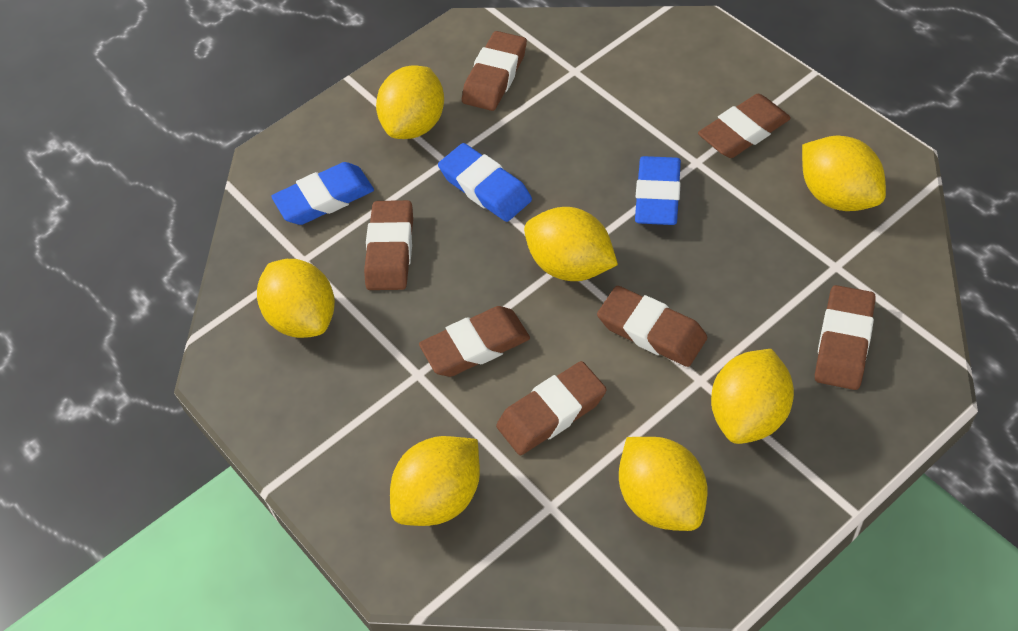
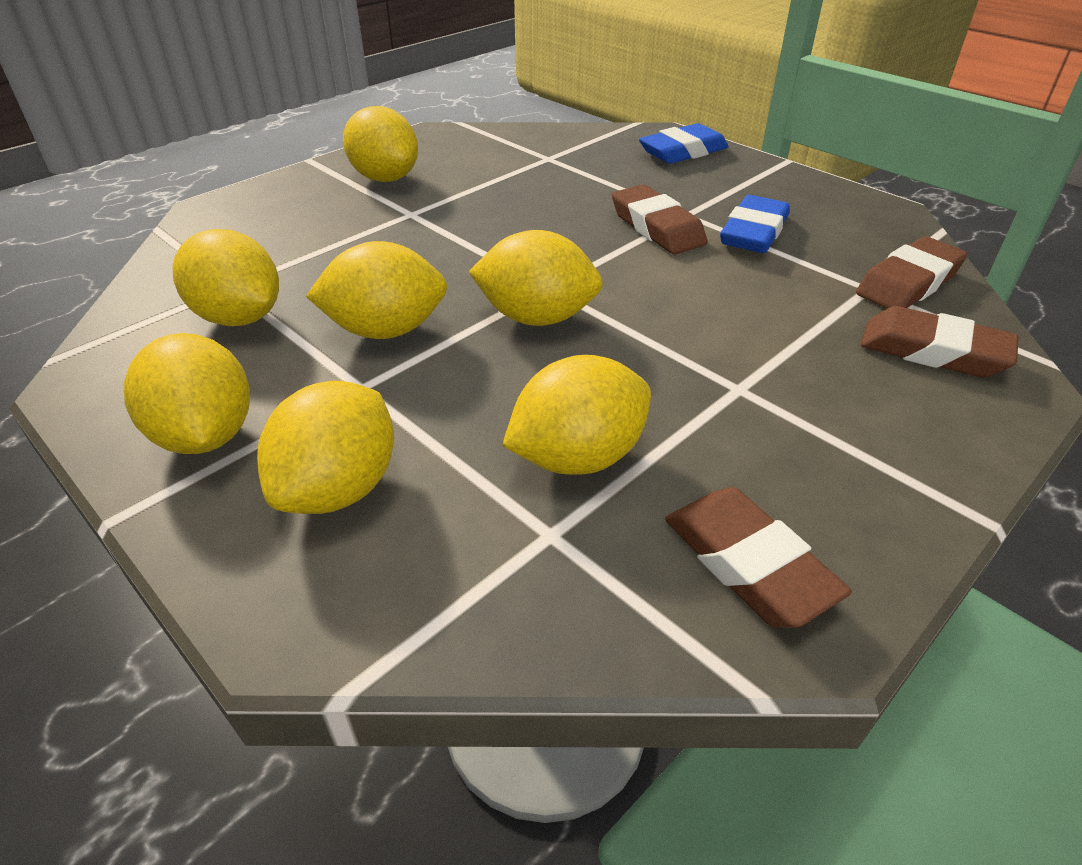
blue eraser: [271,162,374,225] [438,143,532,222] [635,156,681,225] = 3 -> [639,123,729,164] [720,195,790,253] = 2
brown eraser: [364,200,413,290] [419,306,530,377] [462,31,527,111] [496,361,607,455] [597,286,707,367] [698,94,791,158] [815,285,876,390] = 7 -> [612,184,707,254] [665,487,852,628] [856,236,967,308] [860,306,1019,377] = 4

